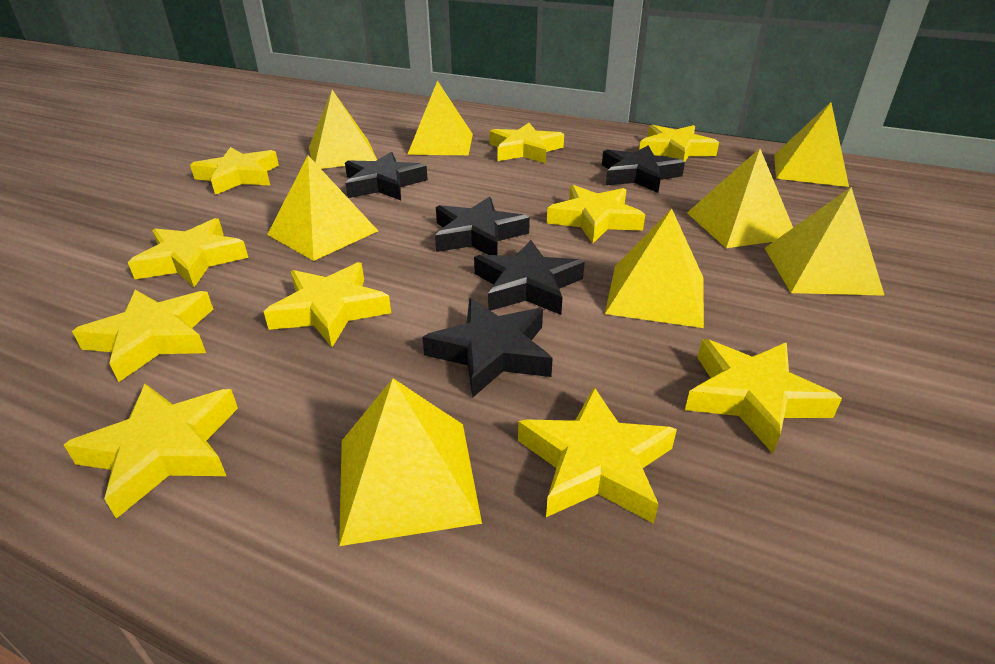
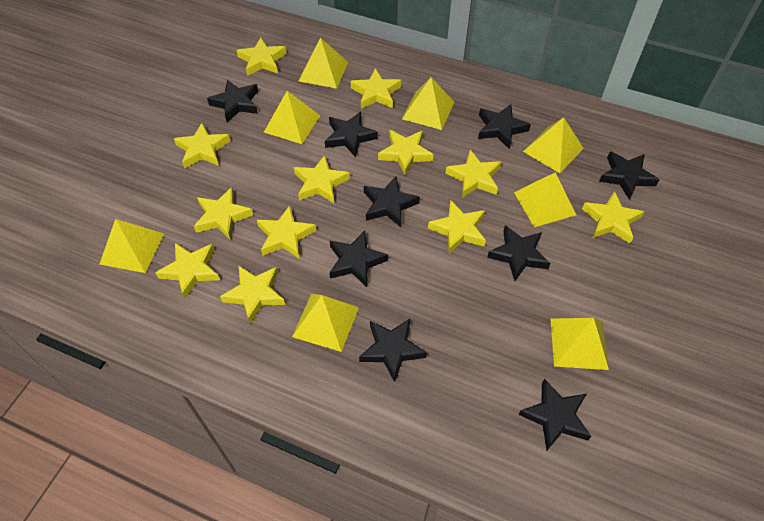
black star: [345,152,428,200] [422,298,553,398] [435,197,530,255] [474,240,585,315] [602,145,685,193] = 5 -> [207,80,258,122] [325,112,378,157] [329,231,388,287] [359,319,427,382] [364,177,420,227] [478,104,531,149] [487,225,550,281] [519,379,592,451] [599,151,659,200] = 9
yellow star: [64,384,238,519] [72,290,213,382] [128,218,248,287] [190,147,279,195] [264,262,391,347] [490,123,564,164] [518,387,677,524] [547,185,645,243] [639,125,719,162] [685,339,842,453] = 10 -> [155,243,220,298] [174,123,230,168] [194,187,253,240] [220,266,285,323] [236,37,287,76] [257,205,316,259] [294,155,350,203] [351,68,401,109] [378,130,434,175] [428,200,486,254] [445,150,501,198] [582,191,644,244] = 12

